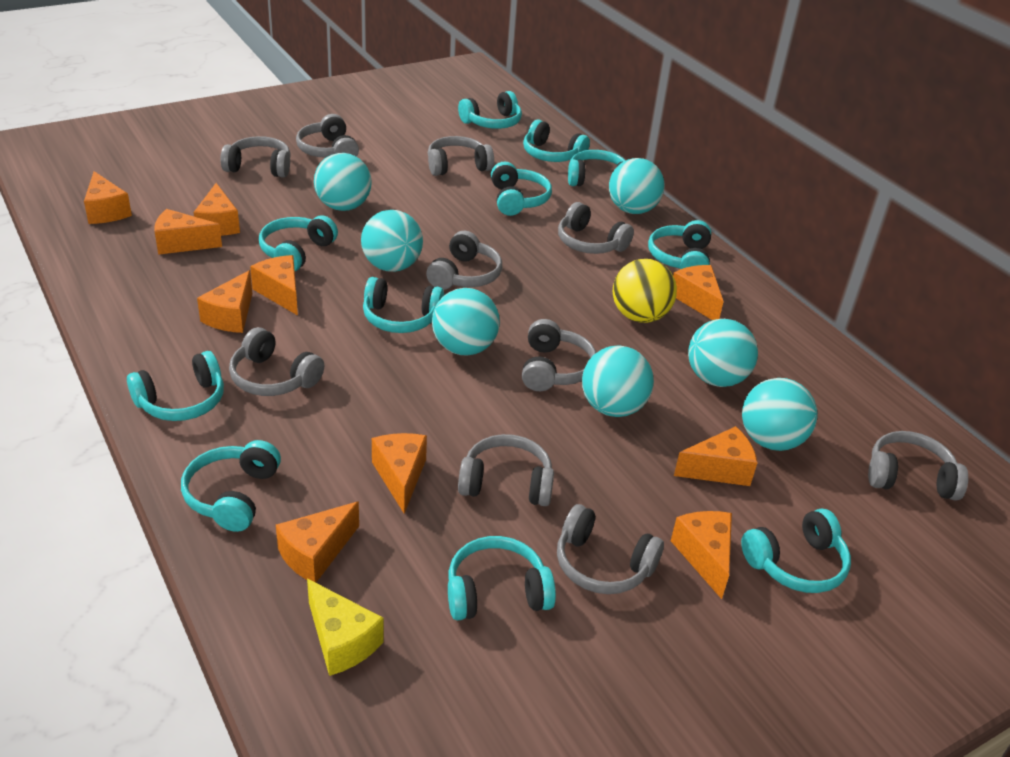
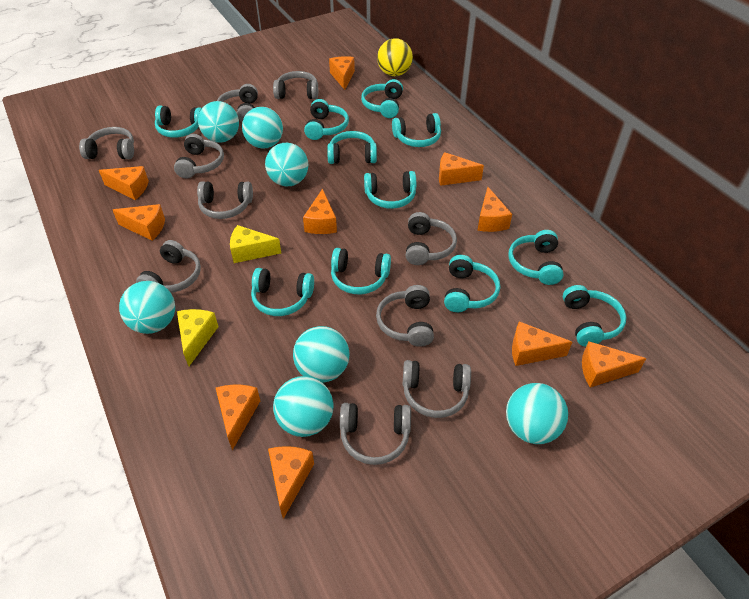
yellow cheese: [307,579,384,676] = 1 -> [177,309,219,366] [230,225,281,263] = 2

